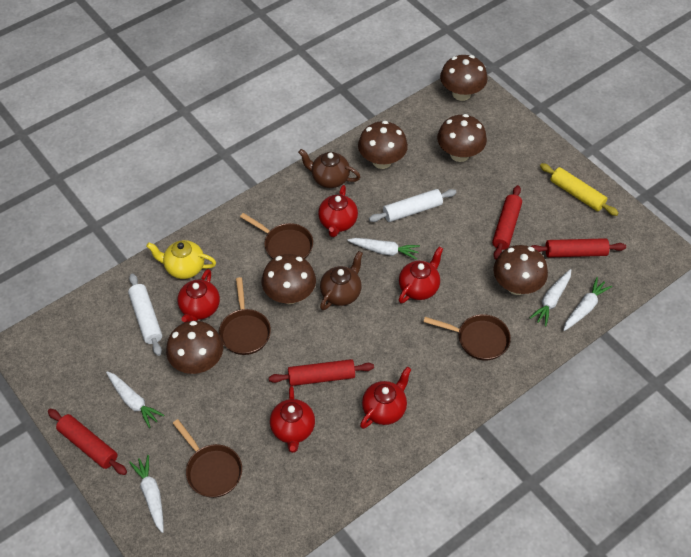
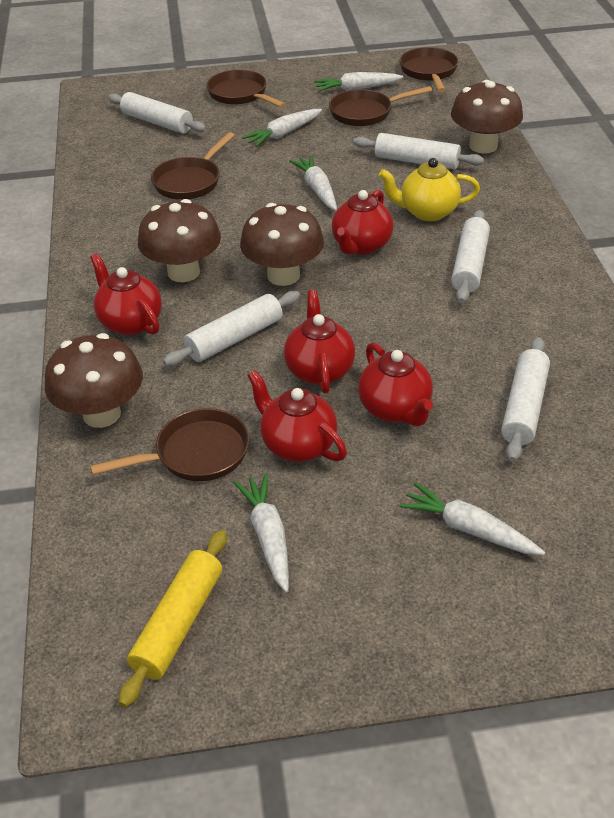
brown mushroom: [166,321,223,374] [262,254,316,304] [358,121,408,169] [437,114,487,162] [440,55,487,101] [493,245,548,295] = 6 -> [45,333,143,428] [138,199,221,282] [240,203,324,286] [451,80,523,153] = 4
brown pan: [173,419,242,498] [219,277,271,355] [240,213,313,259] [423,314,511,360] = 4 -> [90,408,249,481] [151,132,235,200] [206,70,286,108] [329,86,432,126] [399,47,459,92] = 5
brown teapot: [298,149,360,188] [320,251,363,310] = 2 -> none = 0
red rolling pin: [48,409,127,475] [269,359,374,386] [492,185,522,260] [530,238,626,257] = 4 -> none = 0
white rolling pin: [128,273,162,356] [369,189,457,222] = 2 -> [108,92,206,134] [163,291,300,366] [353,133,484,169] [451,210,490,303] [501,337,550,462] = 5

